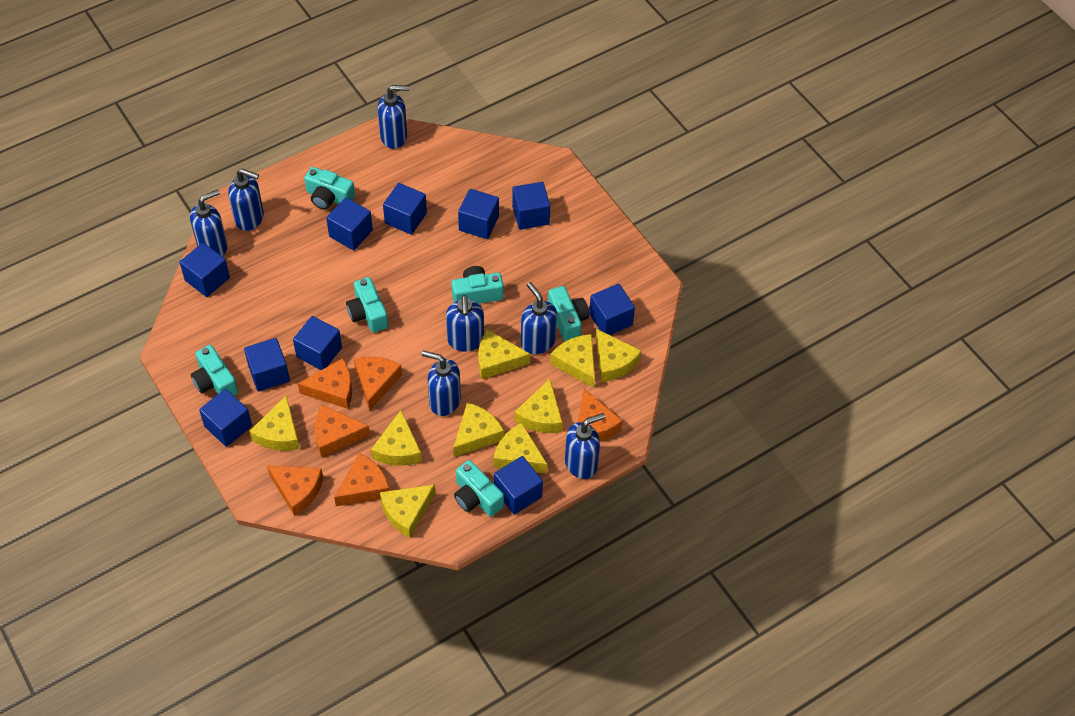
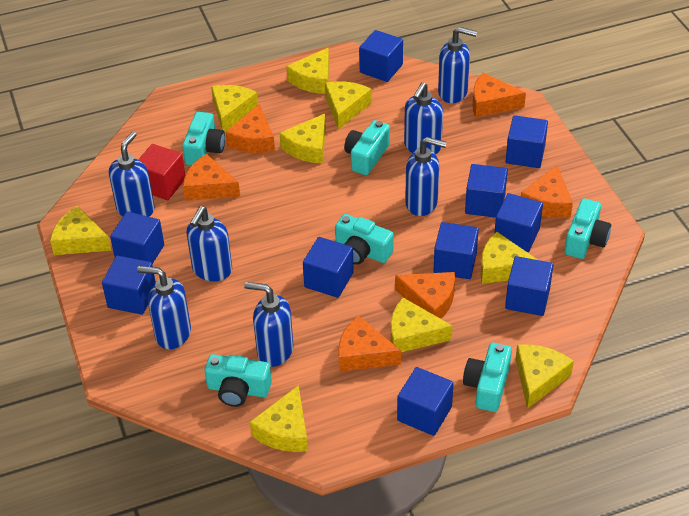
red cube: none = 0 -> [138,144,185,200] = 1

